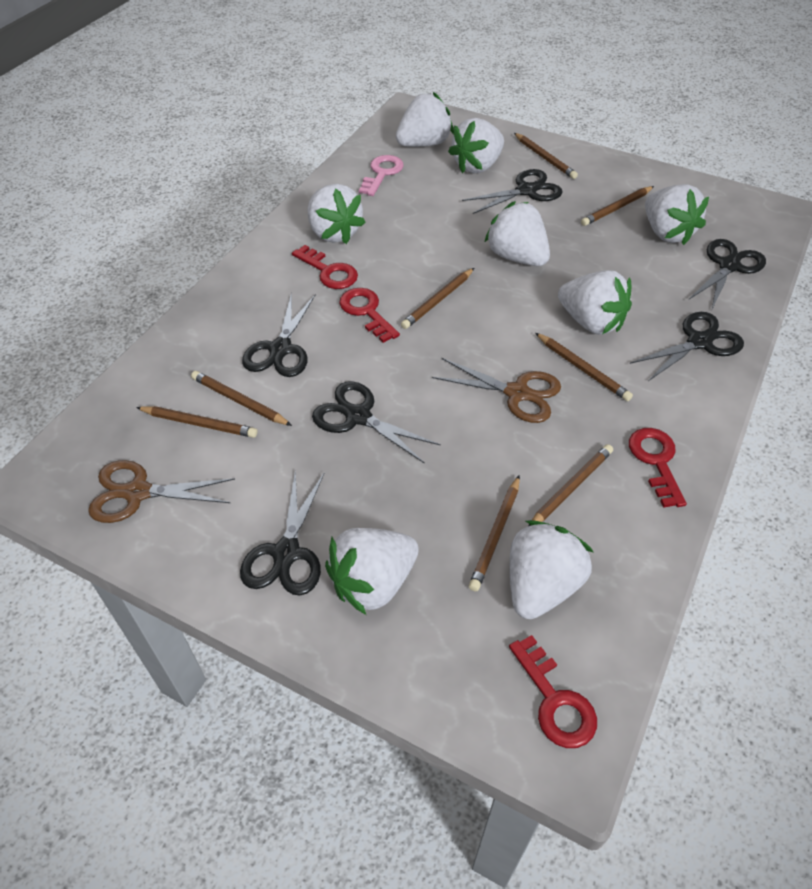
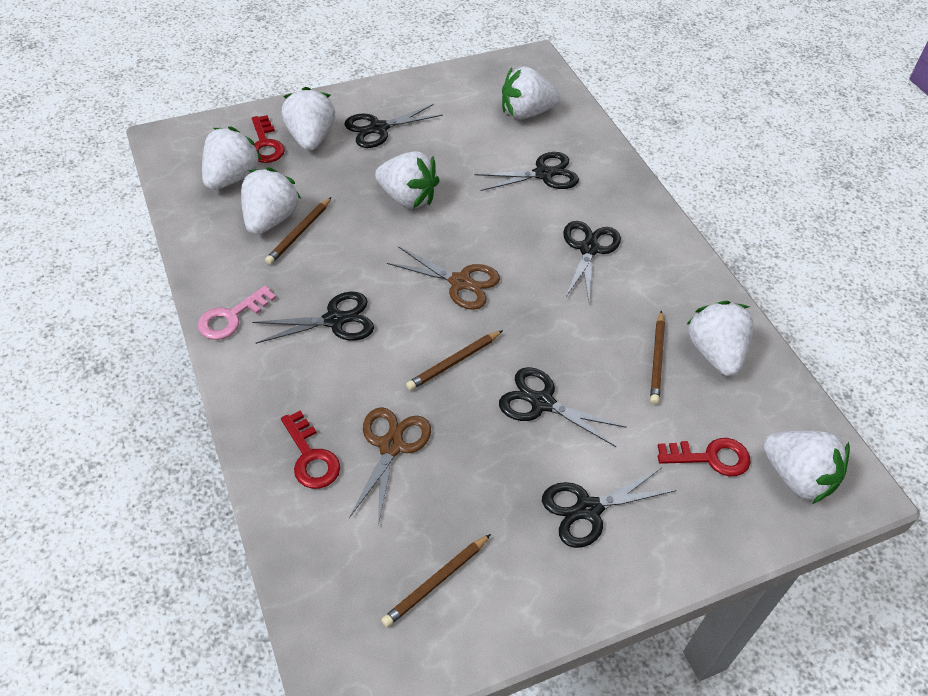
brown pencil: [136,406,257,438] [191,371,292,426] [401,268,474,329] [469,475,520,592] [514,133,578,179] [528,444,613,526] [536,333,633,401] [581,186,654,226] = 8 -> [265,197,332,265] [381,534,491,627] [406,330,503,390] [650,310,665,404] = 4
red key: [292,245,358,289] [339,288,400,343] [509,635,597,748] [629,428,687,508] = 4 -> [252,115,285,163] [281,411,340,489] [658,438,751,476] = 3
white strawberry: [308,184,366,244] [325,528,419,615] [396,92,453,147] [448,118,504,173] [484,201,550,266] [510,520,593,619] [558,270,632,335] [645,184,709,245] = 8 -> [202,126,262,190] [241,167,301,235] [282,87,335,151] [375,151,440,209] [502,66,560,119] [686,301,754,376] [763,431,850,504] = 7

